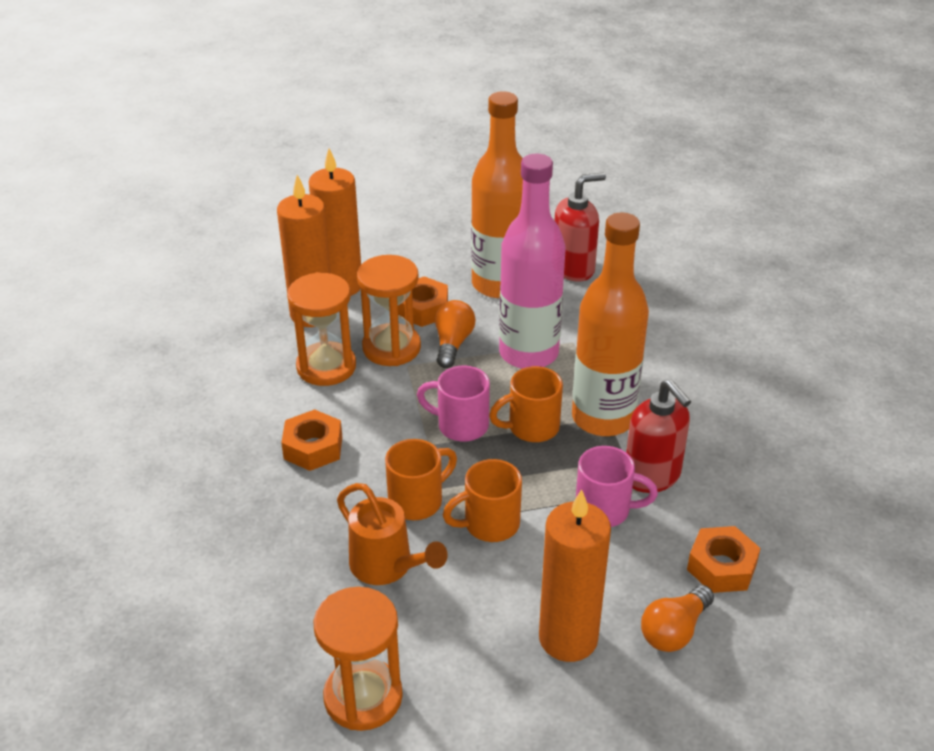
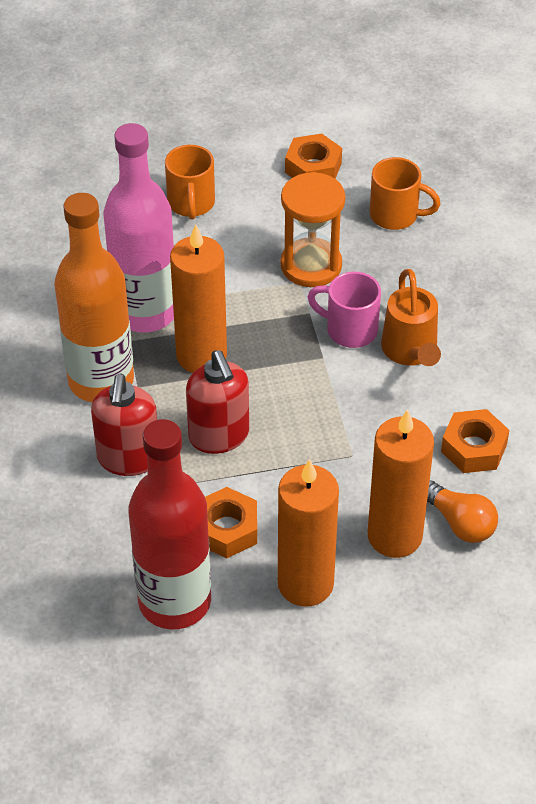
orange bottle: [471,91,523,298] [572,213,649,436] = 2 -> [54,193,134,402] = 1
orange hourglass: [287,272,356,386] [314,587,403,731] [357,255,421,366] = 3 -> [281,172,345,287] = 1
orange light bulb: [435,300,476,368] [641,585,714,652] = 2 -> [427,480,498,543] = 1
orange mug: [385,439,457,520] [443,459,522,542] [489,366,563,442] = 3 -> [165,145,215,220] [370,157,441,230] = 2
pink mug: [417,366,490,442] [576,446,658,527] = 2 -> [308,272,381,348] = 1
red bottle: none = 0 -> [128,419,211,629] = 1

